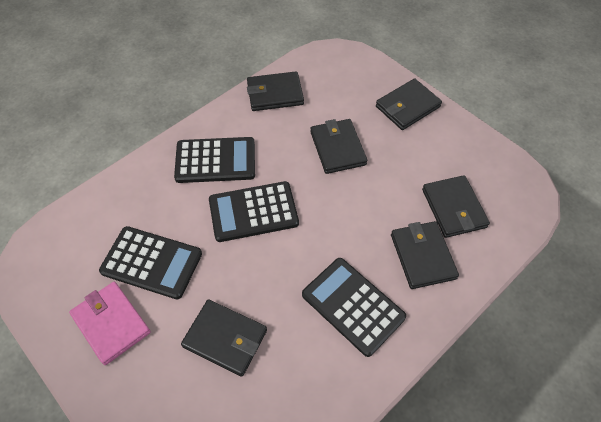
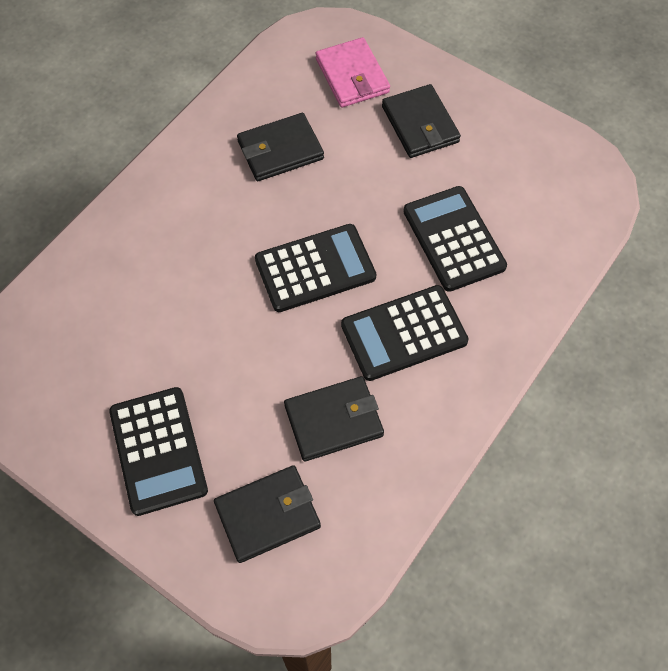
black wallet: [181,299,267,376] [247,71,304,111] [311,119,367,174] [376,78,442,130] [391,221,459,289] [422,175,490,238] = 6 -> [214,465,321,563] [237,113,324,181] [284,376,384,462] [382,84,461,158] = 4

